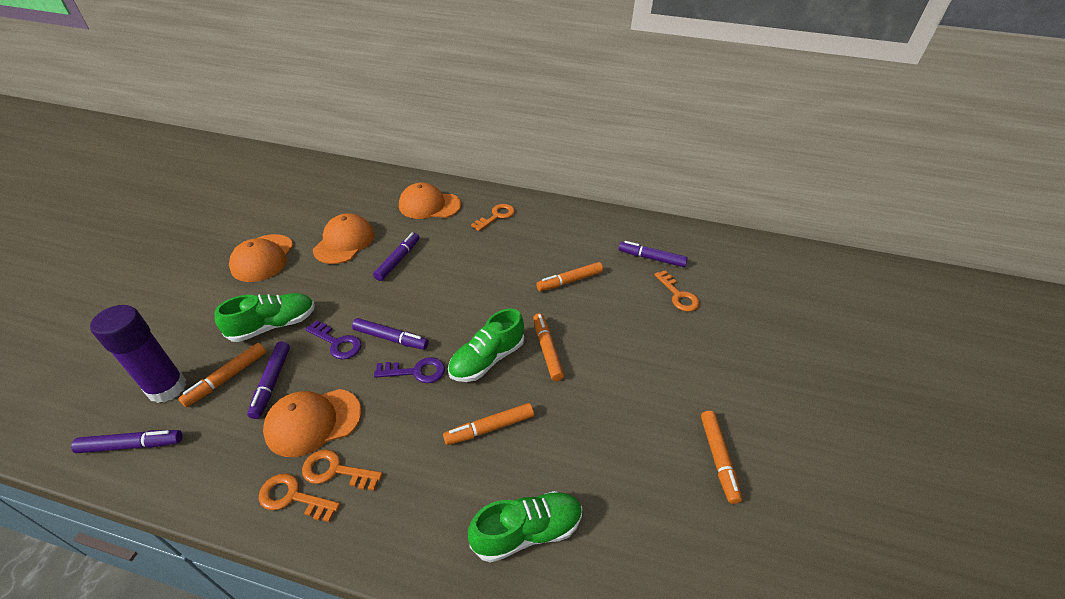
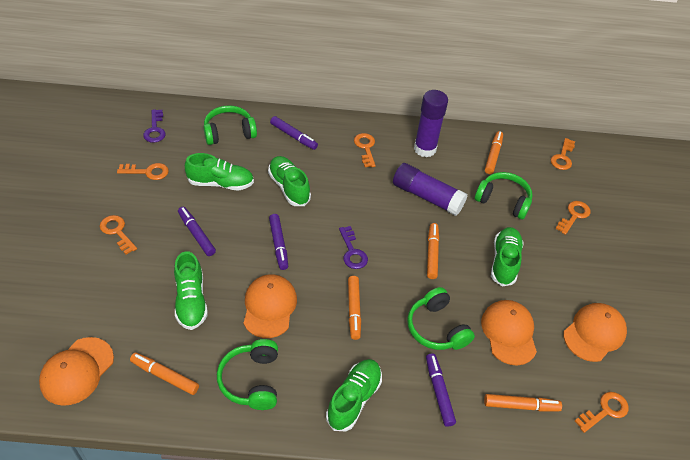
green headphones: none = 0 -> [204,105,257,145] [217,339,278,410] [407,287,475,350] [475,172,533,219] = 4
green shoe: [215,293,315,342] [448,308,524,382] [468,491,582,563] = 3 -> [174,251,208,330] [185,153,254,191] [268,156,311,206] [326,359,382,431] [491,227,524,287] = 5
orange key: [259,473,340,522] [302,449,383,491] [471,204,515,231] [654,270,700,312] = 4 -> [99,215,137,255] [117,163,169,180] [354,133,376,167] [551,138,575,170] [556,201,591,235] [575,392,629,433] = 6
purple glue stick: [90,305,187,403] = 1 -> [393,163,468,216] [414,90,448,157] = 2
purple marker: [71,430,182,453] [247,341,290,419] [352,318,429,350] [373,233,420,281] [619,241,688,267] = 5 -> [178,207,216,256] [269,214,288,270] [270,116,318,150] [426,353,456,427] = 4

